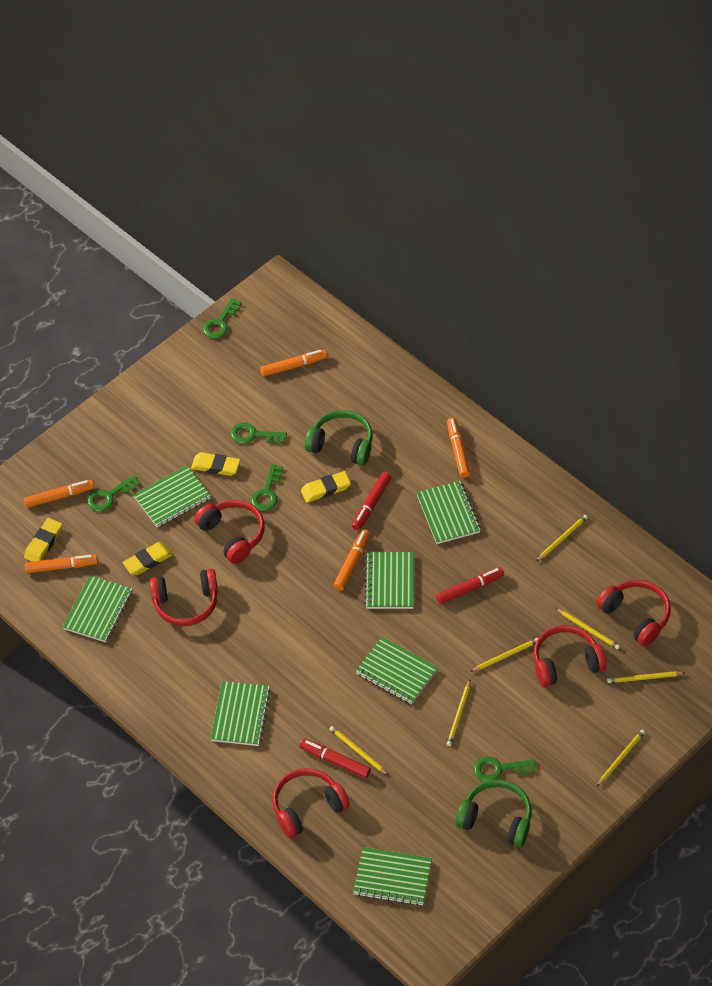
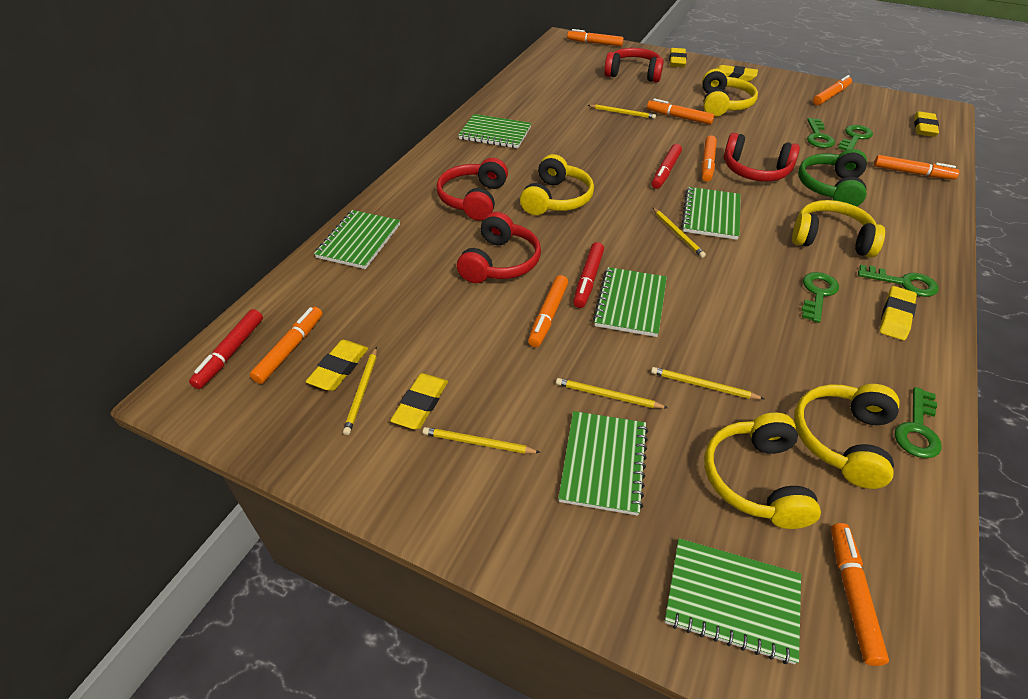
green headphones: [305,410,373,466] [456,780,532,847] = 2 -> [798,149,867,206] = 1
green notebook: [63,576,132,642] [133,466,211,527] [210,681,271,746] [353,847,432,906] [356,637,438,704] [364,552,414,609] [416,481,481,544] = 7 -> [314,210,400,269] [458,114,532,148] [558,411,648,516] [593,267,667,337] [665,538,801,664] [681,187,741,240] = 6
orange marker: [24,480,94,508] [25,555,98,573] [260,350,327,377] [334,529,370,591] [447,418,470,478] = 5 -> [250,307,322,384] [528,275,568,347] [567,29,624,46] [647,98,715,125] [702,136,717,182] [813,75,852,105] [831,523,889,666] [874,155,960,180] = 8
red headphones: [149,569,218,626] [194,500,265,564] [272,768,350,838] [533,625,607,687] [596,580,671,646] = 5 -> [436,158,508,221] [457,212,541,283] [604,48,664,82] [723,133,800,181] = 4
yellow eraser: [24,518,63,562] [123,542,173,575] [191,452,240,476] [301,471,351,503] = 4 -> [306,340,368,391] [390,373,448,429] [669,48,687,67] [716,65,758,82] [880,286,917,340] [914,111,939,137] = 6
yellow headphones: none = 0 -> [520,154,594,215] [702,69,758,117] [704,413,821,529] [792,200,885,257] [794,384,899,489] = 5
yellow pencil: [329,726,388,775] [447,680,471,746] [470,638,538,672] [537,515,588,561] [556,608,620,650] [597,729,645,786] [607,671,684,683] = 7 -> [343,347,377,435] [423,427,541,454] [556,378,668,408] [588,104,656,119] [651,367,764,399] [653,208,706,258] = 6

